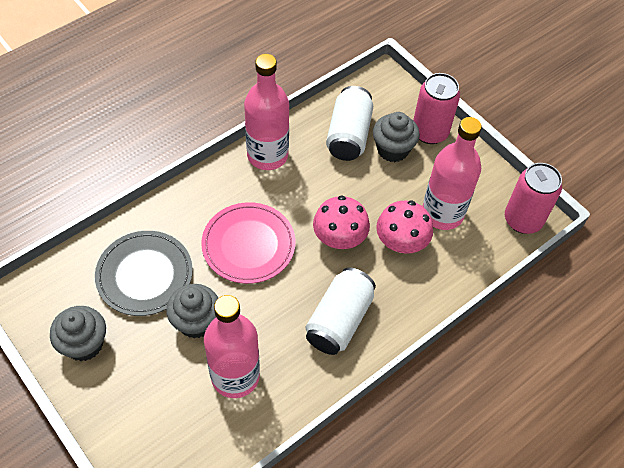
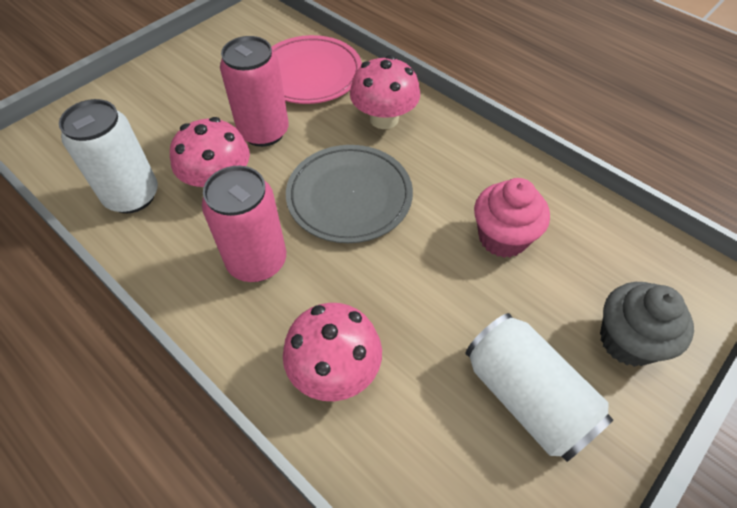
grey cupcake: [50,306,106,361] [166,284,218,338] [373,112,420,162] = 3 -> [600,282,694,367] = 1
pink bottle: [204,295,260,398] [244,54,289,170] [423,117,482,230] = 3 -> none = 0
pink cupcake: none = 0 -> [474,178,550,258] = 1
pink mushroom: [313,195,370,249] [376,201,433,254] = 2 -> [170,117,250,187] [283,303,382,401] [350,55,420,129] = 3

